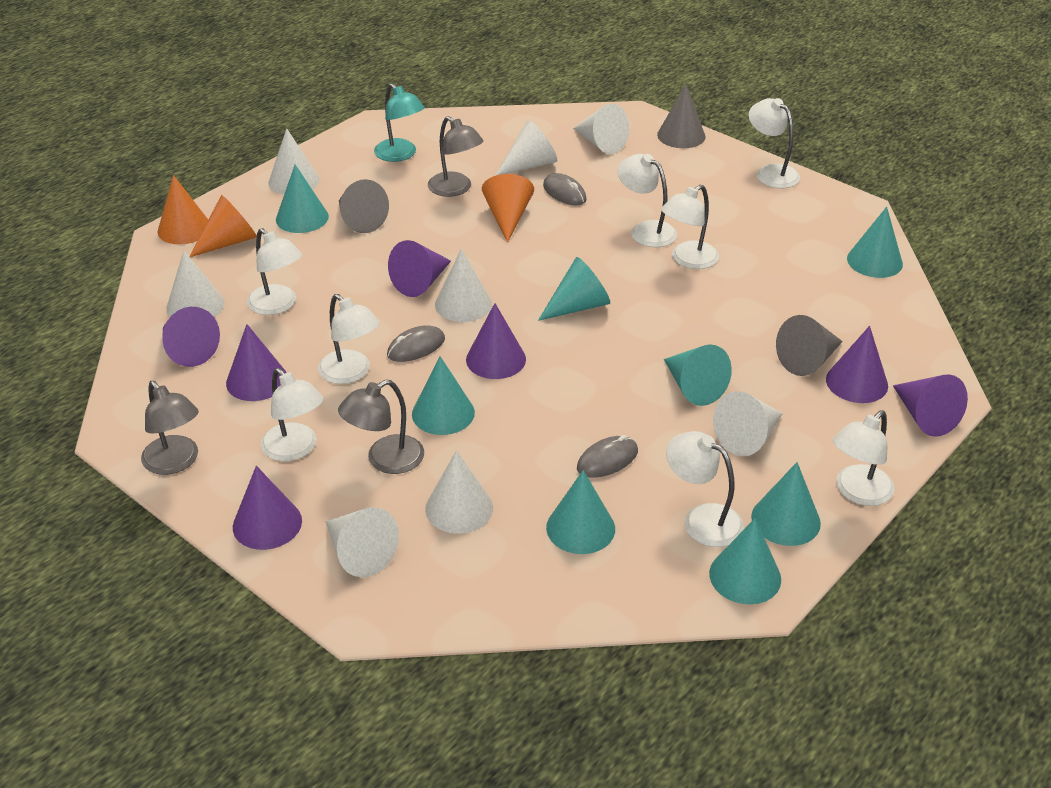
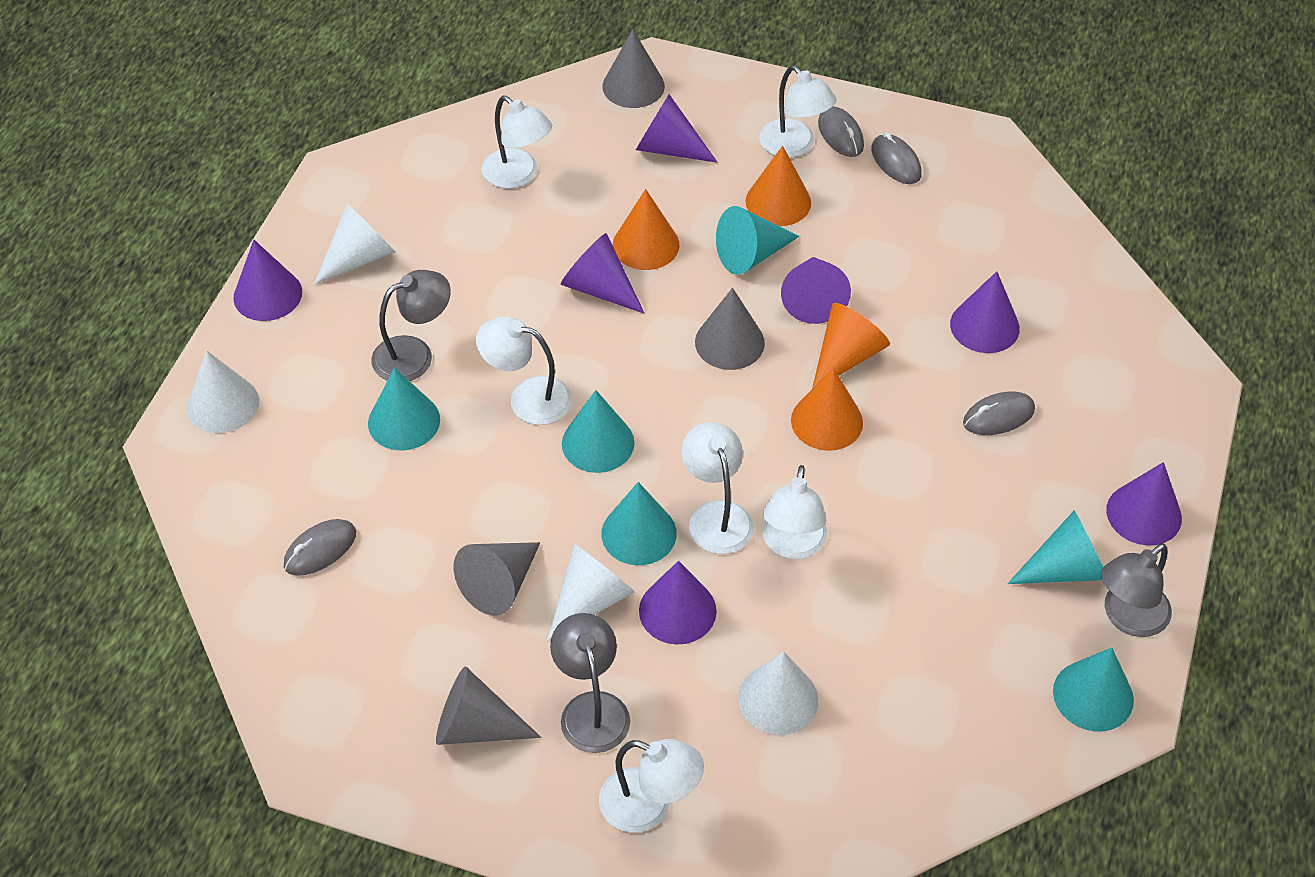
grey cone: [339,179,389,233] [657,85,706,148] [776,315,843,376] = 3 -> [436,667,541,745] [454,542,540,616] [602,29,665,108] [695,288,765,370] = 4
grey mouse: [387,325,445,362] [543,173,587,205] [577,435,638,478] = 3 -> [284,519,356,576] [818,106,864,157] [871,133,922,184] [963,392,1035,435] = 4
orange cone: [158,175,208,244] [189,195,257,257] [482,174,534,243] = 3 -> [613,189,679,270] [746,146,811,226] [791,368,863,451] [812,303,890,389] = 4
turquoise cone: [276,165,329,233] [412,356,475,435] [538,257,610,321] [546,470,615,554] [664,345,732,406] [709,518,781,604] [751,462,821,546] [847,207,903,278] = 8 -> [368,368,440,451] [562,390,634,473] [602,482,677,565] [716,206,799,275] [1007,510,1103,584] [1053,648,1134,731] = 6
turquoise lamp: [374,83,425,162] = 1 -> none = 0
white cone: [166,250,224,317] [269,128,319,195] [326,507,399,577] [425,450,493,534] [435,249,492,322] [495,120,557,176] [573,104,629,154] [713,391,783,456] = 8 -> [187,350,259,433] [314,204,395,285] [547,544,635,641] [738,651,818,735] = 4
white lamp: [247,228,302,315] [261,368,323,461] [318,294,380,384] [617,154,677,247] [661,185,719,269] [666,431,744,547] [749,98,800,188] [833,410,895,506] = 8 -> [476,317,572,425] [482,96,552,189] [599,739,704,832] [682,422,754,554] [759,65,837,158] [763,465,827,559] = 6

